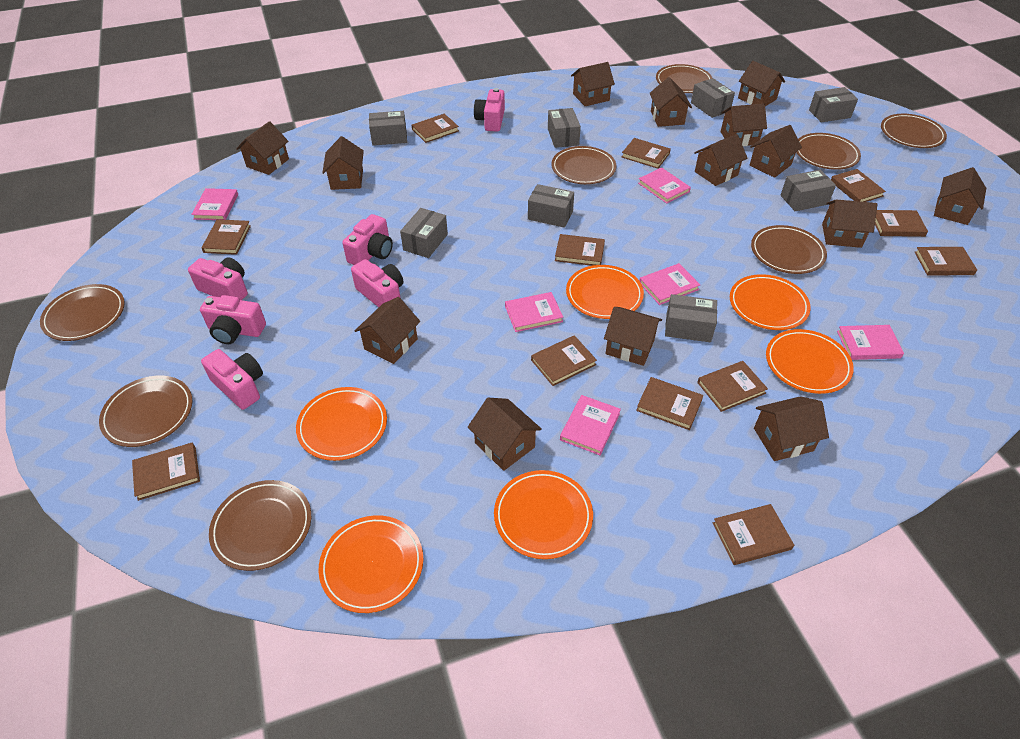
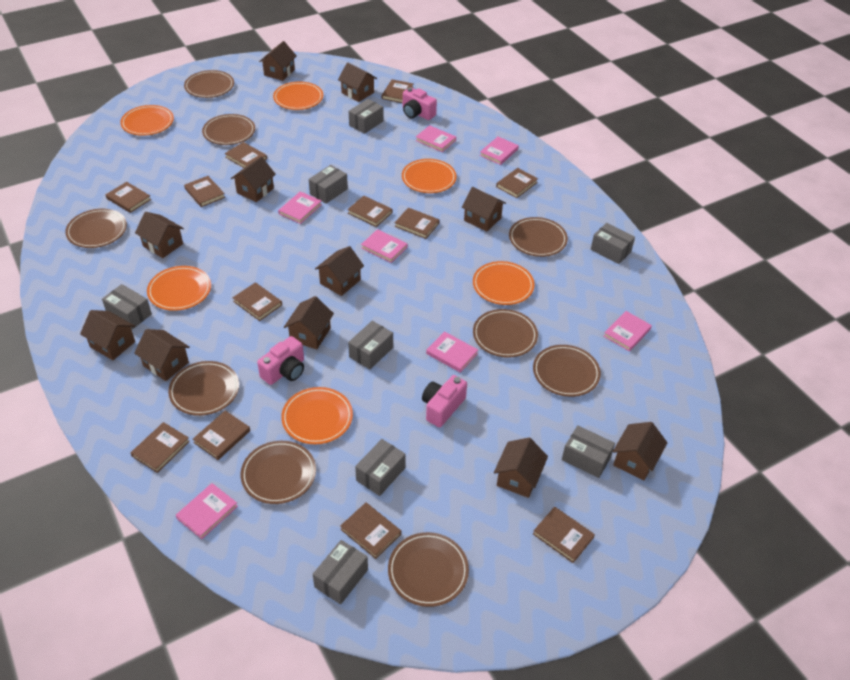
brown house: [236,121,289,175] [322,136,364,190] [355,297,420,364] [468,398,542,471] [571,62,615,106] [604,307,662,366] [650,77,692,127] [694,134,747,186] [721,103,767,146] [738,61,785,106] [749,125,802,178] [754,396,829,461] [822,200,878,248] [934,167,986,225] = 14 -> [80,310,135,360] [134,329,190,381] [135,212,184,258] [231,157,276,202] [259,41,297,81] [284,296,334,349] [315,246,364,296] [338,62,377,102] [462,187,506,232] [494,438,548,498] [613,422,667,480] = 11
brown plate: [40,284,125,341] [99,376,192,447] [209,480,311,571] [551,146,616,184] [656,64,712,93] [751,225,827,274] [796,133,861,170] [881,114,947,148] = 8 -> [65,209,127,248] [168,361,239,416] [184,70,234,98] [202,114,255,145] [240,441,316,504] [388,532,469,607] [473,309,538,358] [509,217,568,257] [533,345,601,397] = 9
pink book: [191,188,238,220] [505,292,563,332] [560,395,621,455] [638,168,691,204] [639,263,700,305] [837,325,904,360] = 6 -> [176,483,238,539] [278,191,322,224] [361,229,408,263] [415,125,456,152] [426,331,478,373] [480,137,519,165] [604,311,652,352] = 7
pink camera: [188,258,248,300] [200,295,266,344] [201,349,263,410] [342,214,393,265] [351,259,404,307] [474,88,505,132] = 6 -> [257,336,304,385] [403,87,437,120] [422,375,467,427] = 3

